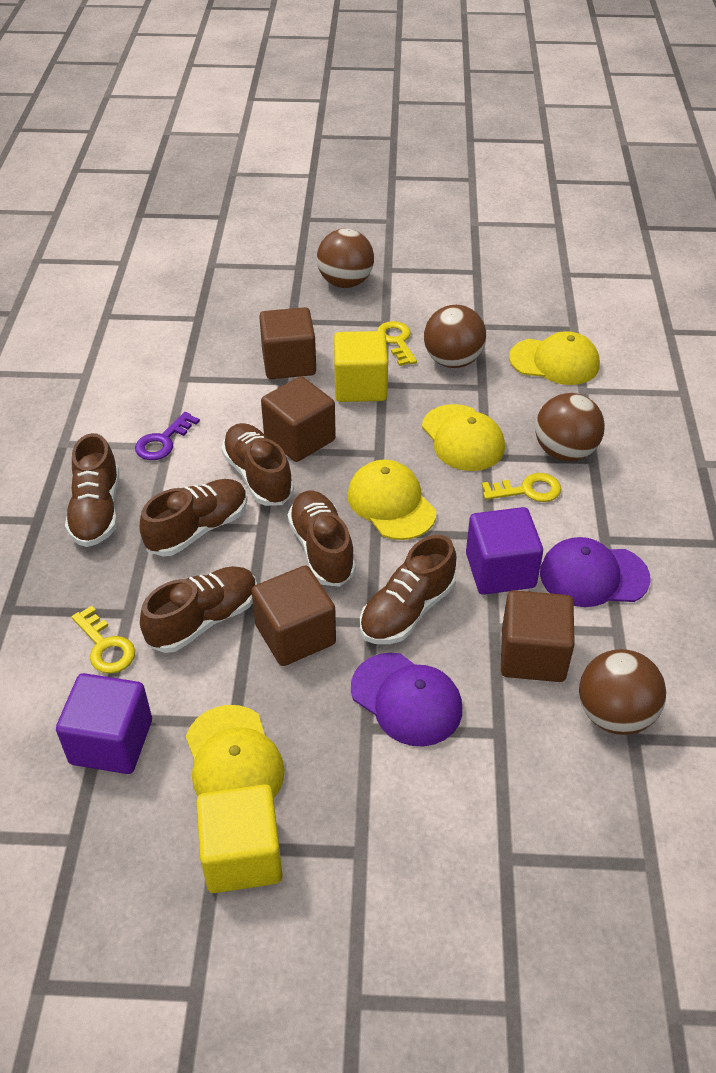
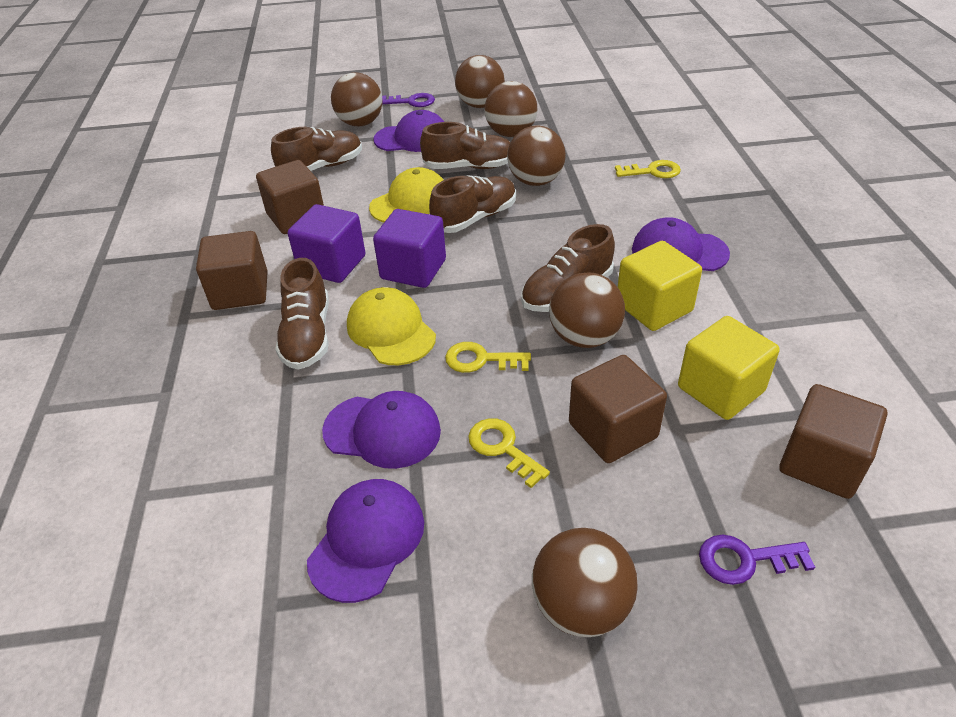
brown ball: [317,229,374,288] [424,305,486,368] [535,393,605,461] [579,649,666,735] = 4 -> [331,72,383,126] [455,55,505,108] [484,81,537,137] [507,126,566,186] [532,528,637,637] [549,272,625,348] = 6
brown shoe: [65,433,119,547] [140,479,248,556] [140,566,257,653] [221,423,294,506] [287,490,356,587] [360,535,457,644] = 6 -> [271,127,362,171] [275,258,329,370] [420,122,511,169] [429,175,516,233] [521,224,615,312] = 5
purple cap: [351,653,462,746] [540,537,650,607] = 2 -> [307,479,424,603] [322,391,441,469] [373,110,444,152] [632,217,730,271] = 4
purple key: [135,412,200,460] = 1 -> [382,93,435,107] [699,535,815,585] = 2
yellow cap: [186,705,285,798] [347,460,436,540] [422,404,505,471] [509,331,600,385] = 4 -> [347,287,436,365] [369,167,443,222] = 2

